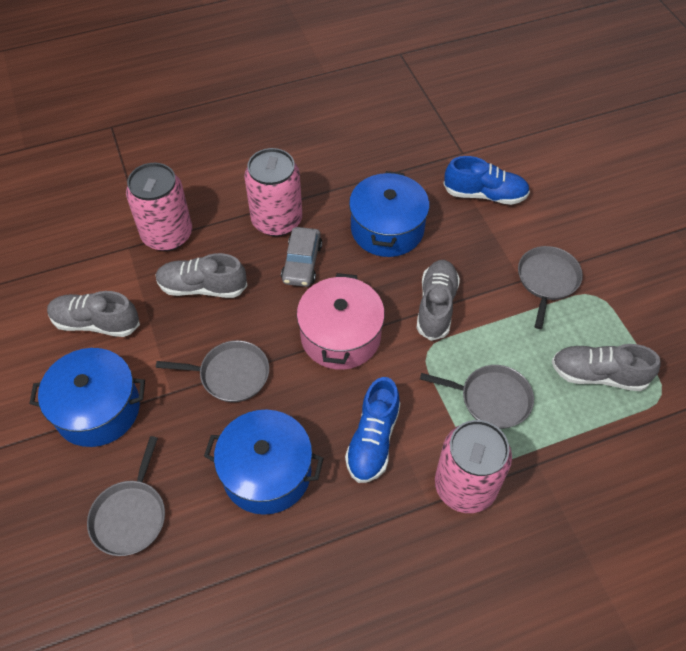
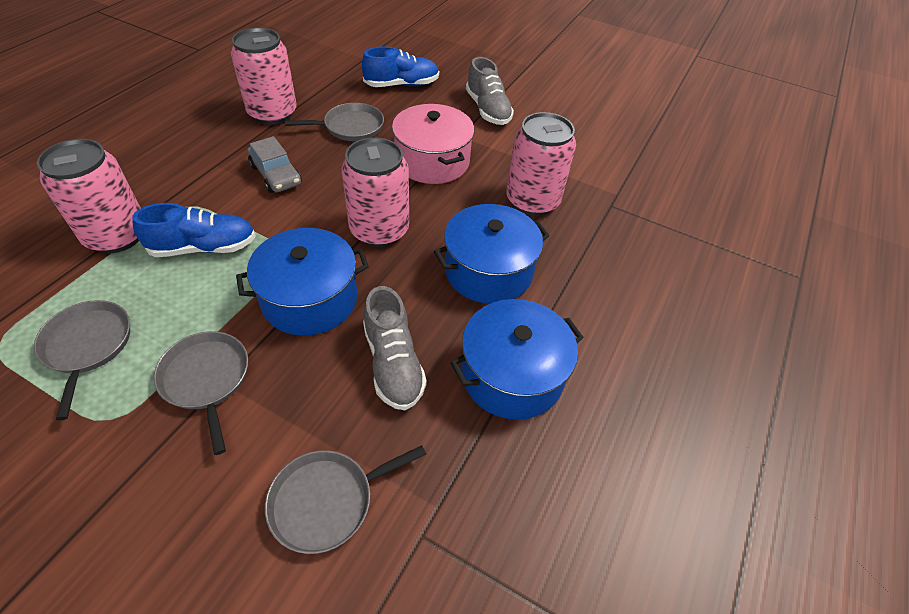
grey shoe: [47,291,140,337] [156,253,248,298] [417,260,460,341] [552,344,660,391] = 4 -> [363,286,427,411] [466,57,514,125] = 2
pink can: [126,163,192,251] [244,148,302,236] [435,420,512,513] = 3 -> [37,139,141,253] [231,28,297,125] [341,137,409,247] [506,112,576,216] = 4

